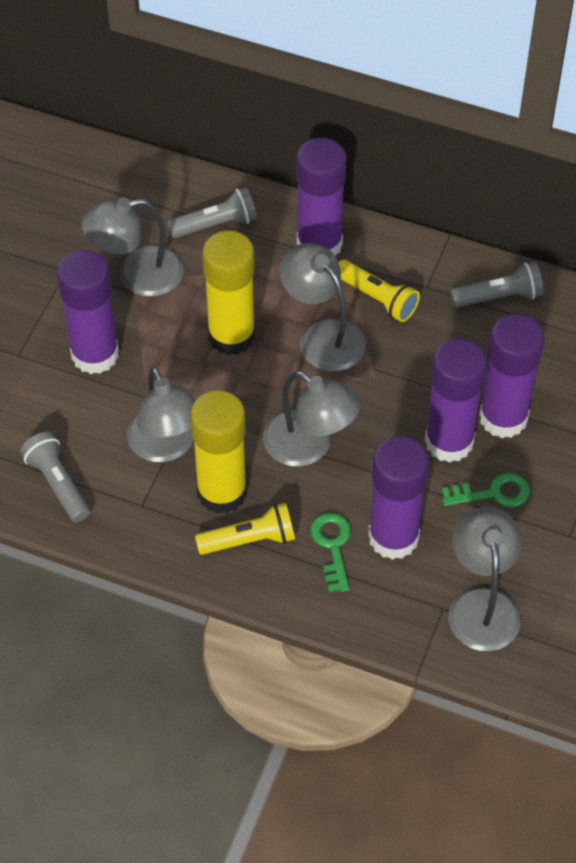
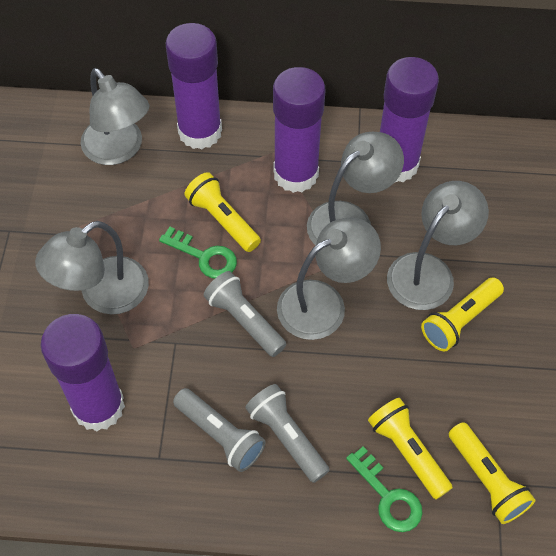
purple glue stick: [57,250,119,374] [296,138,347,257] [368,437,429,560] [425,339,487,463] [479,314,545,438] = 5 -> [41,314,125,431] [166,23,222,149] [273,67,325,193] [380,57,439,182] = 4
yellow flashlight: [195,503,295,555] [338,260,420,322] = 2 -> [184,172,261,252] [368,398,453,499] [421,277,504,351] [449,422,535,524] = 4
yellow glue stick: [190,390,247,514] [202,231,255,355] = 2 -> none = 0

